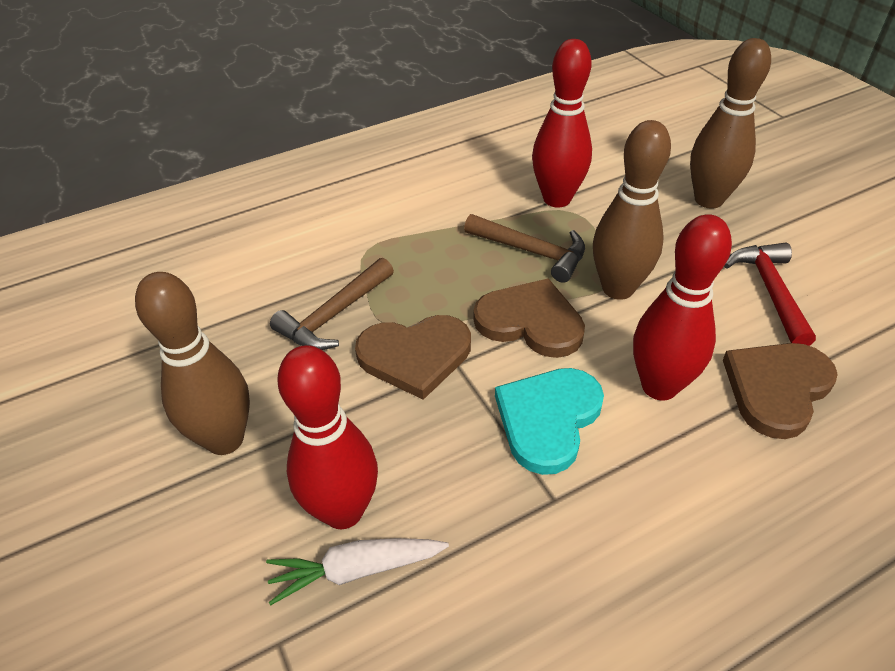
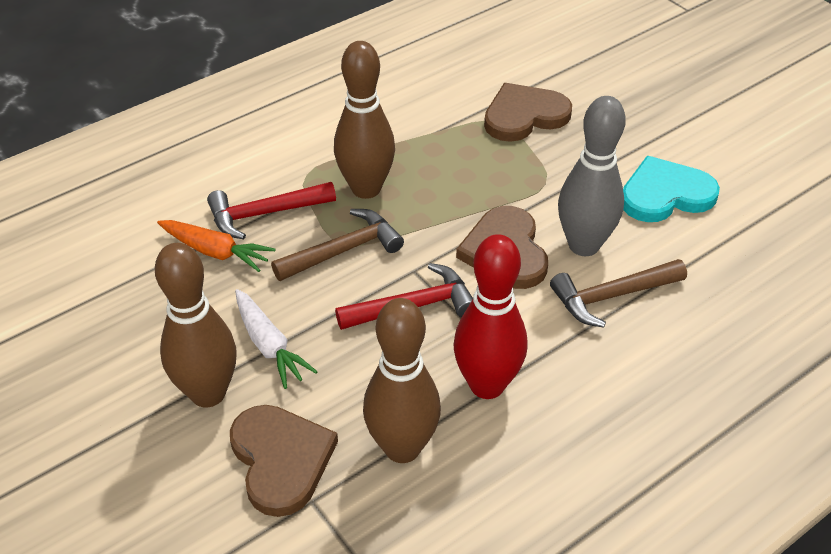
grey bowling pin: none = 0 -> [558,96,626,256] = 1
orange carrot: none = 0 -> [157,220,275,272] = 1
red bowling pin: [277,345,378,529] [532,39,592,207] [633,214,732,400] = 3 -> [453,234,527,399] = 1
red hammer: [724,243,816,346] = 1 -> [207,182,336,239] [335,263,473,330] = 2

